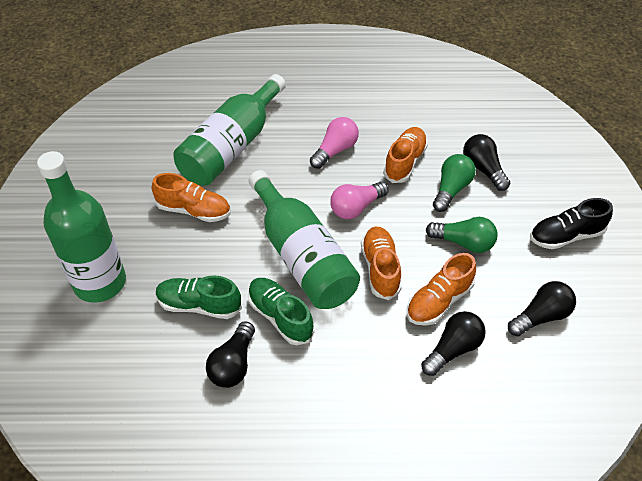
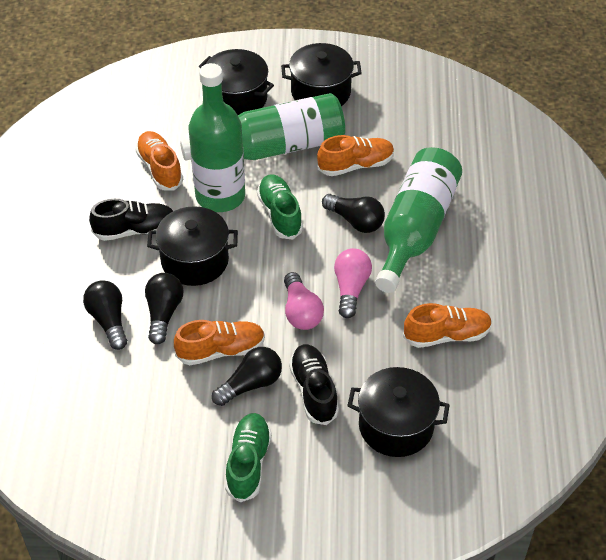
black pot: none = 0 -> [147,206,238,286] [199,49,274,115] [281,43,362,106] [347,367,449,457] = 4
black shoe: [530,198,613,249] = 1 -> [89,199,173,241] [289,344,339,425] = 2
green light bulb: [426,217,498,253] [433,154,476,212] = 2 -> none = 0

